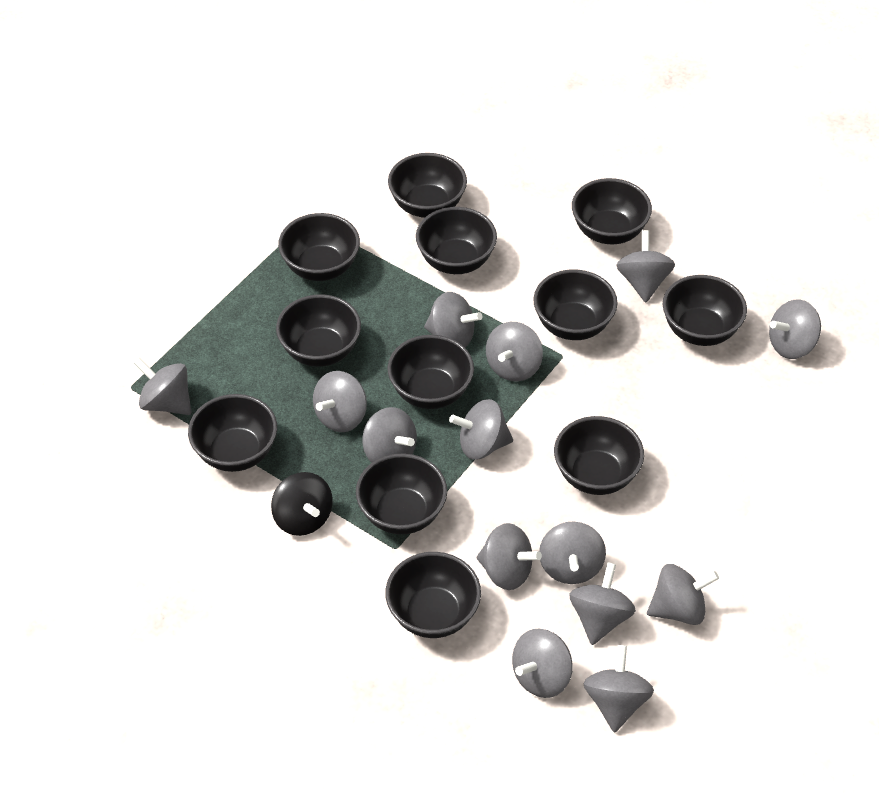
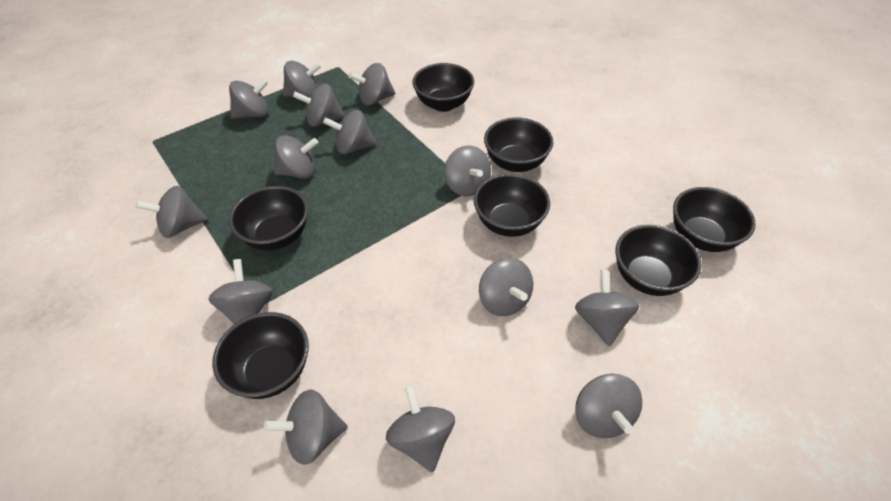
black bowl: [188,394,277,472] [276,294,361,367] [278,213,360,281] [356,453,447,535] [385,552,481,638] [387,335,474,409] [388,153,467,218] [416,207,497,274] [533,269,618,340] [554,416,644,495] [572,178,652,244] [662,275,747,346] = 12 -> [212,312,309,399] [229,186,308,250] [412,63,474,112] [474,174,550,237] [484,118,554,172] [616,225,702,296] [673,187,756,252] = 7
black spinning top: [271,472,333,536] = 1 -> none = 0

